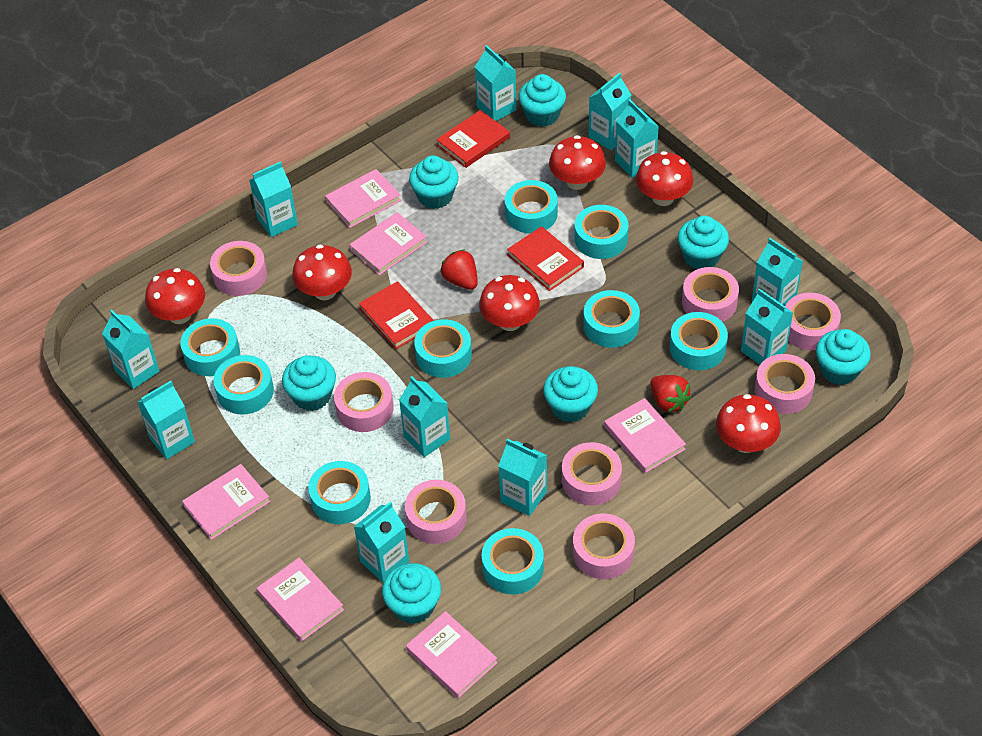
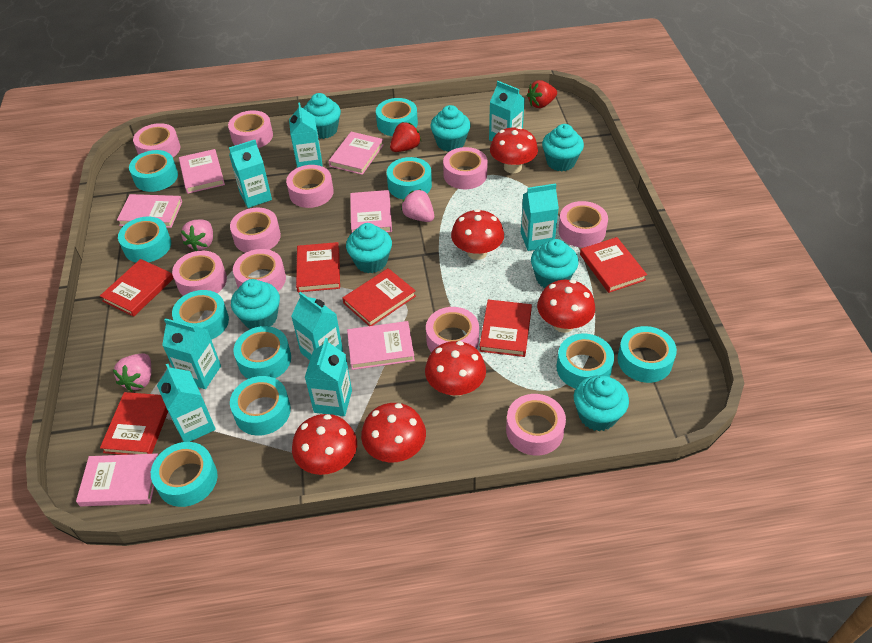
pink strawberry: none = 0 -> [113,354,151,392] [181,220,213,251] [401,189,434,222] = 3
pink tape: [210,241,267,296] [334,372,393,432] [405,480,467,544] [562,442,622,505] [573,514,635,579] [682,267,739,322] [755,354,815,414] [785,293,841,350] = 8 -> [133,123,180,157] [172,251,227,296] [228,110,273,148] [230,208,281,253] [233,249,286,291] [286,165,334,208] [426,307,479,352] [443,147,488,189] [506,394,566,456] [558,201,608,248] = 10
red book: [359,281,434,349] [436,110,510,168] [507,226,584,291] = 3 -> [100,259,174,317] [100,392,168,455] [296,242,340,292] [343,268,416,326] [479,299,532,357] [580,237,647,293] = 6
turquoise carton: [102,310,159,389] [138,381,195,459] [249,161,298,237] [354,502,409,583] [399,376,450,457] [475,45,517,121] [498,439,547,516] [588,72,631,150] [615,99,659,178] [741,289,793,365] [752,238,803,306] = 11 -> [157,364,216,442] [162,318,221,389] [229,140,272,208] [289,103,323,168] [291,292,343,360] [305,338,352,416] [489,81,525,141] [521,183,559,251] = 8
turquoise tape: [180,318,240,376] [214,355,274,414] [308,461,371,524] [414,319,472,378] [482,528,544,595] [505,180,558,233] [574,205,629,259] [583,290,640,348] [670,312,728,370] = 9 -> [118,217,171,263] [129,150,178,192] [151,442,218,507] [172,290,229,340] [230,376,291,436] [233,326,291,379] [376,98,418,136] [387,157,432,199] [556,334,614,389] [617,326,677,383] = 10

